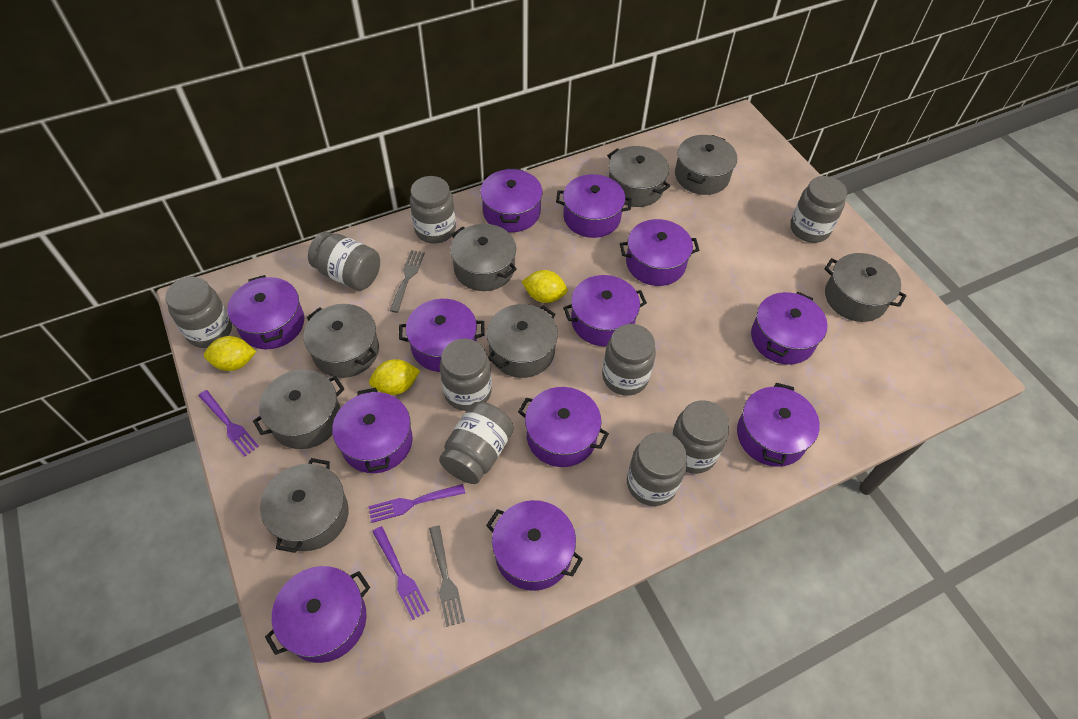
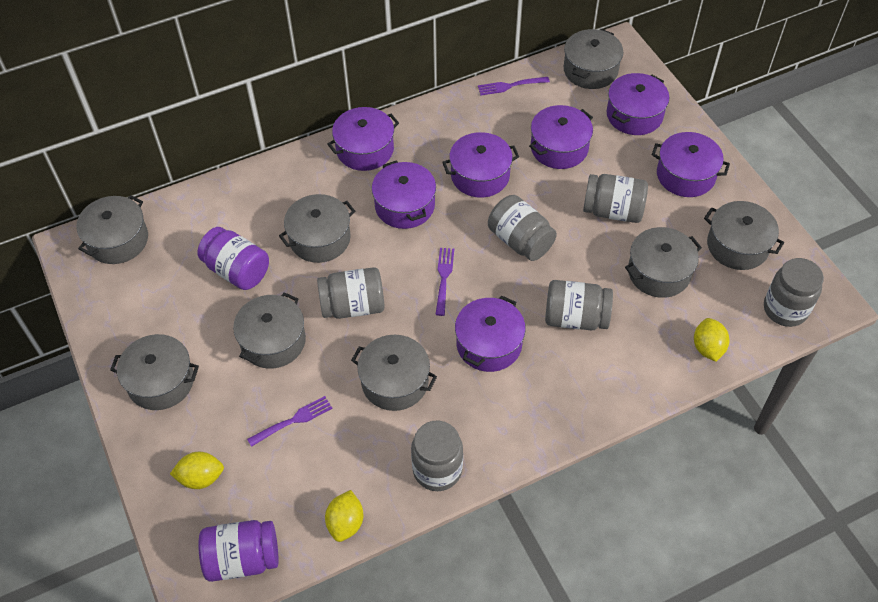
grey fork: [390,250,425,313] [429,525,465,627] = 2 -> none = 0
grey jar: [165,277,232,348] [308,231,380,291] [410,176,456,244] [439,339,492,411] [439,402,514,484] [602,324,656,396] [627,432,687,506] [671,400,729,474] [790,176,847,243] = 9 -> [317,267,385,319] [411,420,463,491] [488,195,557,261] [545,280,613,331] [583,174,648,223] [764,258,824,327] = 6
purple jar: none = 0 -> [197,227,269,290] [198,520,279,582] = 2
purple pot: [227,275,304,349] [265,566,370,663] [332,388,413,473] [399,299,485,372] [480,168,543,232] [486,500,583,591] [518,387,609,467] [556,174,632,238] [563,275,647,346] [620,219,699,286] [737,383,820,467] [751,292,828,365] = 12 -> [327,107,399,171] [372,160,436,229] [442,132,519,198] [455,295,526,372] [529,105,593,169] [607,73,669,135] [652,132,730,197] = 7

